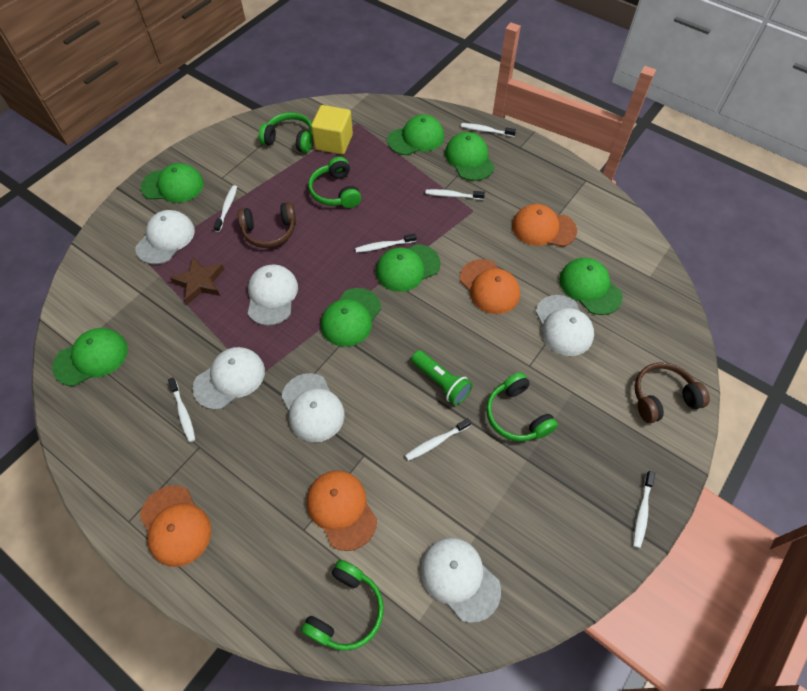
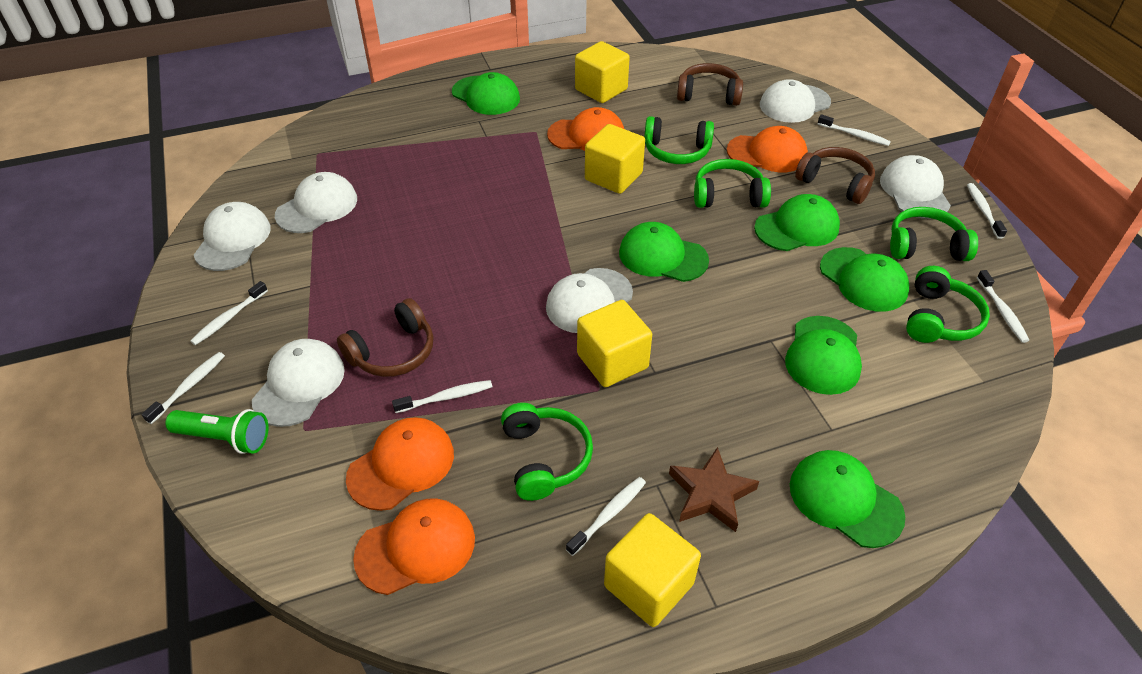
brown headphones: [237,202,296,248] [635,362,710,423] = 2 -> [337,298,433,377] [677,63,743,106] [795,147,875,204] = 3
green cap: [52,328,128,386] [141,163,204,203] [321,288,381,347] [376,244,441,292] [388,115,444,155] [445,132,494,181] [559,258,623,315] = 7 -> [452,72,520,115] [619,222,709,282] [754,194,840,251] [785,316,862,395] [790,450,905,548] [820,247,909,312] = 6
green headphones: [259,112,313,153] [301,560,384,651] [308,157,361,208] [486,372,558,441] = 4 -> [501,403,593,501] [644,116,714,164] [694,159,771,208] [890,207,978,261] [906,266,990,343] = 5
yellow cube: [311,105,353,155] = 1 -> [575,41,630,103] [577,300,652,387] [585,124,645,194] [604,513,701,627] = 4

